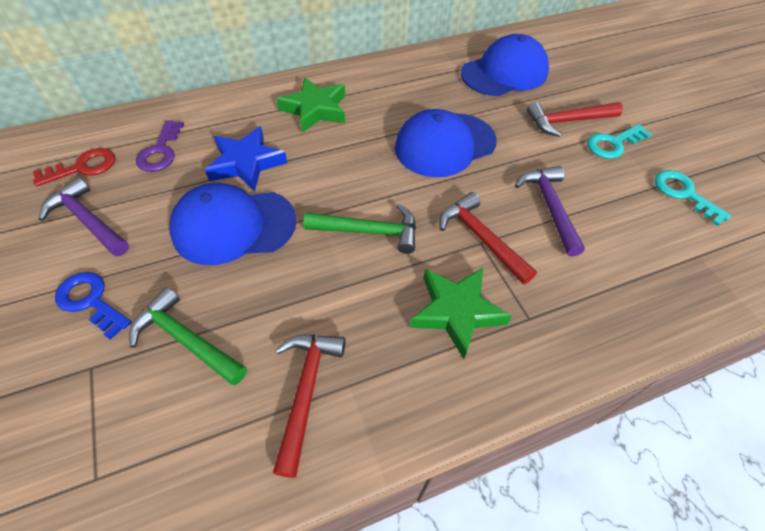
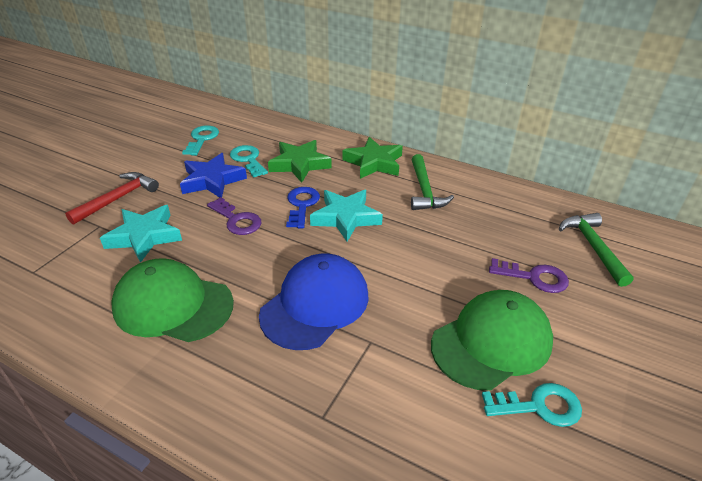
blue cap: [169,183,297,265] [395,109,497,177] [461,34,549,96] = 3 -> [259,254,369,350] = 1
green cap: none = 0 -> [111,258,234,342] [431,290,553,391] = 2
purple hammer: [39,177,129,256] [515,166,585,257] = 2 -> none = 0
purple key: [136,121,184,172] = 1 -> [207,197,262,235] [489,258,569,293] = 2
red hammer: [273,335,346,478] [439,192,537,285] [527,102,623,137] = 3 -> [65,172,159,225] = 1
red key: [33,148,115,187] = 1 -> none = 0
turquoise key: [587,124,652,159] [655,170,732,226] = 2 -> [182,125,219,156] [230,145,268,178] [482,383,582,427] = 3
turquoise star: none = 0 -> [100,205,182,263] [310,190,383,241] = 2

